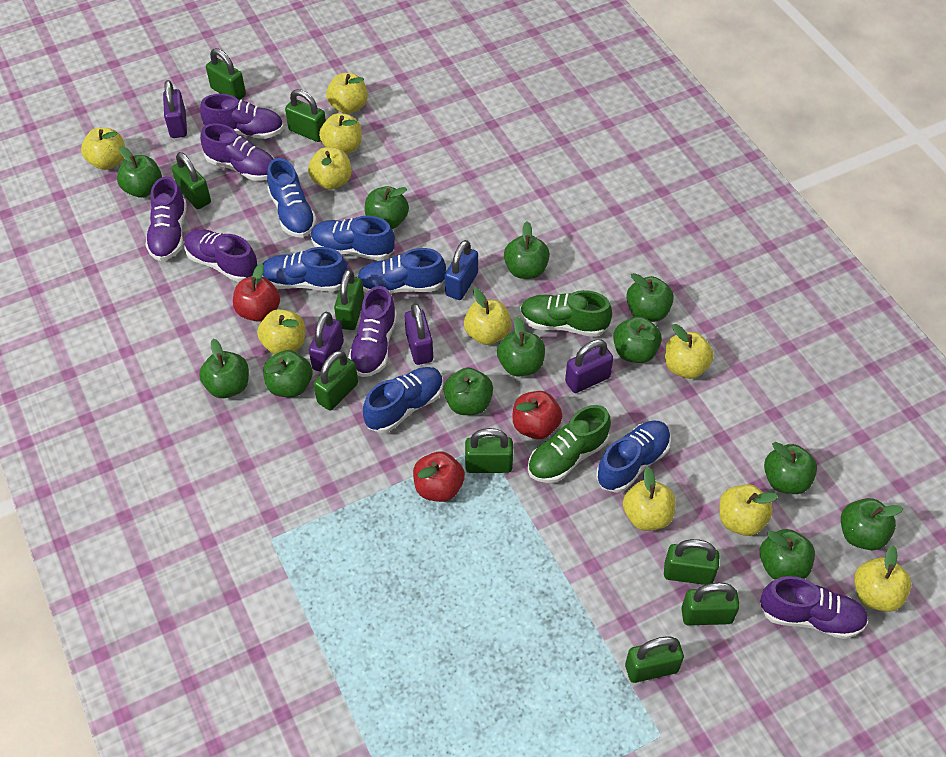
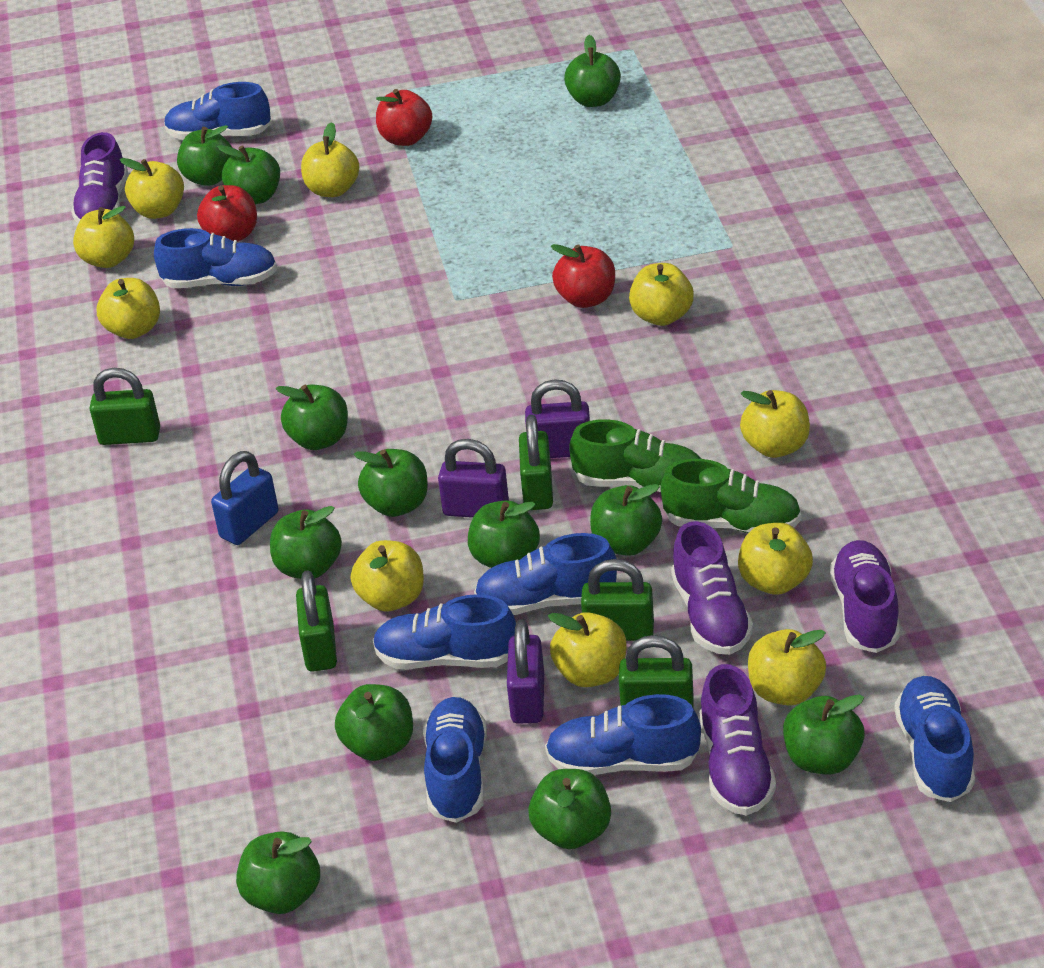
blue shoe: [262,247,347,292] [267,158,317,237] [311,216,395,261] [357,248,446,294] [363,367,443,433] [596,421,671,493] = 6 -> [154,228,277,288] [164,82,271,140] [373,594,516,670] [423,697,487,823] [474,533,617,615] [545,694,701,775] [894,676,975,802] = 7
green padlock: [172,152,211,209] [206,48,246,100] [285,89,326,142] [314,351,358,410] [334,269,364,330] [465,428,513,473] [625,636,684,683] [664,539,720,585] [681,583,740,625] = 9 -> [90,368,160,445] [296,570,337,672] [519,415,553,510] [581,559,654,641] [619,635,694,707] = 5
purple padlock: [163,80,187,138] [309,312,344,372] [405,303,433,365] [565,339,613,393] = 4 -> [438,439,509,518] [507,620,544,724] [525,379,590,458] = 3
purple shoe: [145,176,187,261] [184,229,258,282] [200,94,284,139] [200,123,274,181] [348,286,397,377] [760,576,868,639] = 6 -> [71,132,128,223] [671,521,753,655] [699,664,776,816] [830,540,900,653] = 4

